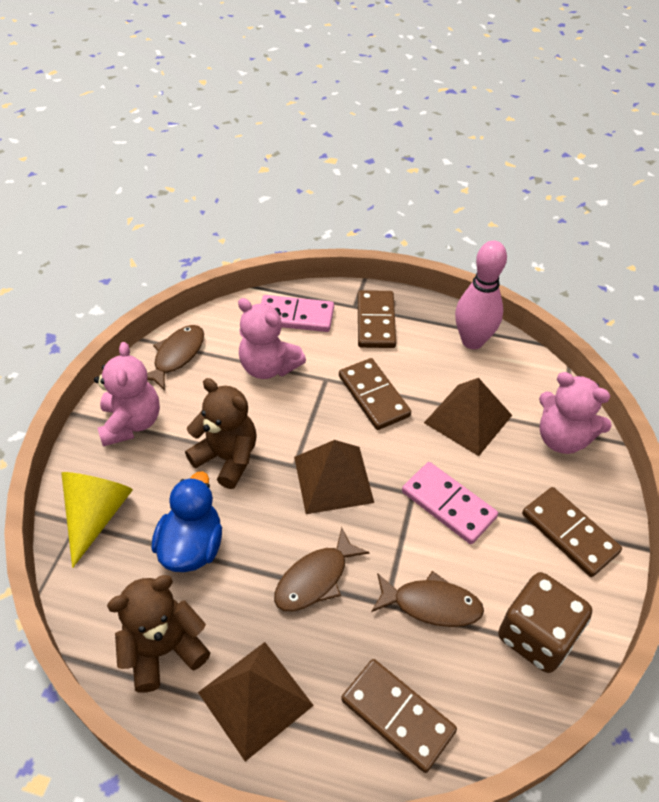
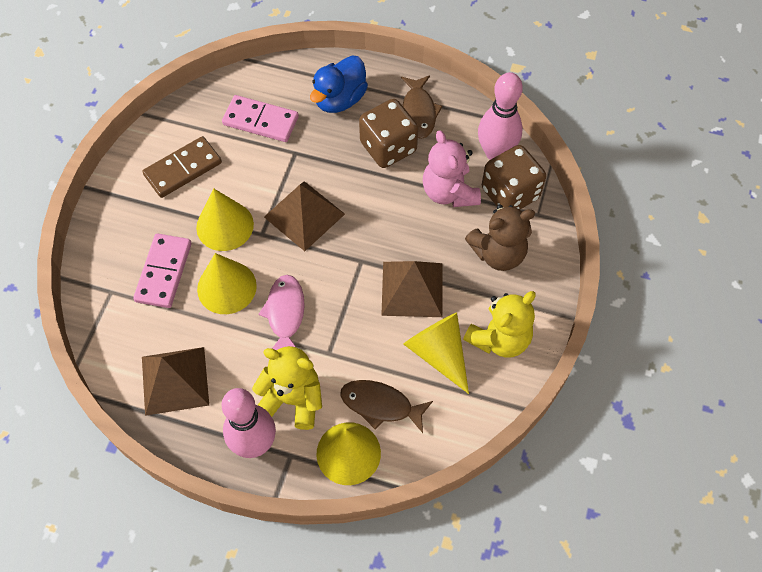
brown dice: [498,572,592,673] = 1 -> [359,99,418,168] [482,145,546,209] = 2
brown domino: [339,358,411,430] [341,659,457,773] [358,290,396,348] [522,487,622,577] = 4 -> [142,136,222,198] = 1
brown fish: [147,325,204,391] [274,527,370,611] [371,571,484,627] = 3 -> [340,380,433,433] [401,75,442,139] = 2
brown teddy bear: [107,575,210,693] [185,378,257,489] = 2 -> [465,204,535,271] = 1
pink bowling pin: [455,241,507,349] = 1 -> [221,388,276,458] [478,72,523,160] = 2
pink fish: none = 0 -> [258,275,305,350] = 1
pink teddy bear: [94,342,160,447] [238,298,306,379] [539,372,612,454] = 3 -> [423,130,481,207] = 1
yellow cone: [61,472,133,568] = 1 -> [196,188,254,251] [197,253,257,314] [316,422,381,485] [403,312,469,394] = 4
yellow teddy bear: none = 0 -> [252,346,322,430] [463,291,536,358] = 2

